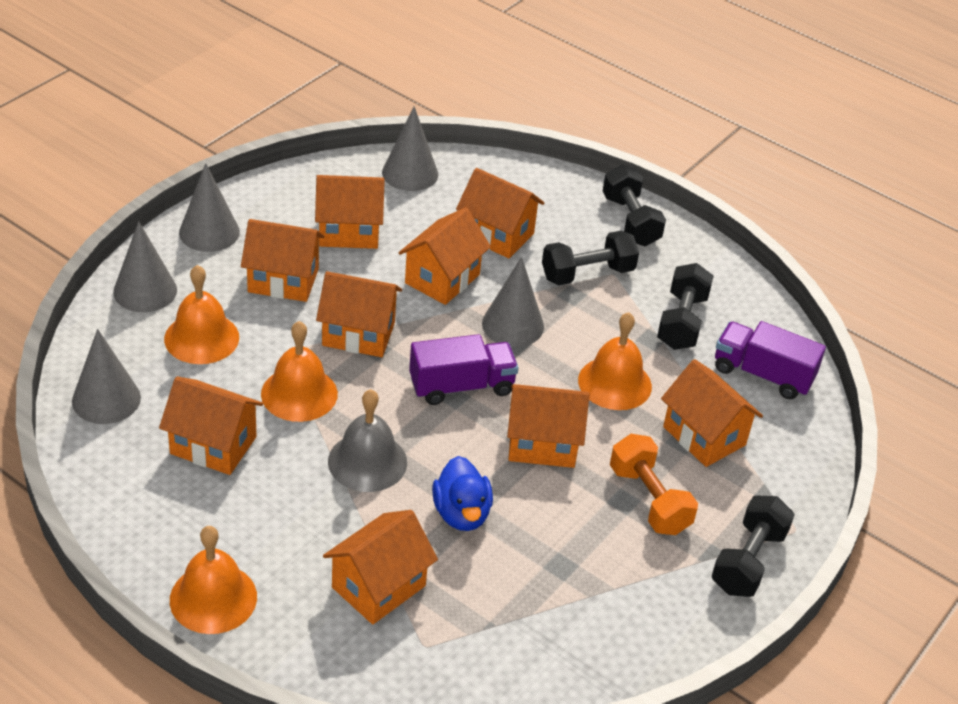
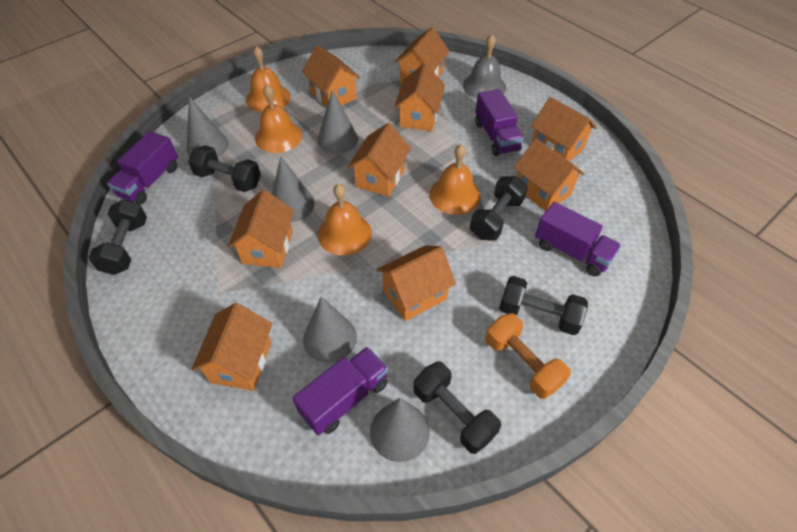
black dumbbell: [542,231,639,285] [603,164,666,246] [657,263,714,350] [711,496,795,597] = 4 -> [89,199,147,275] [188,145,261,192] [414,361,501,454] [470,176,527,241] [499,276,588,335] = 5
blue duck: [432,456,493,531] = 1 -> none = 0
purple truck: [409,334,519,405] [715,321,826,399] = 2 -> [107,131,178,204] [293,347,388,436] [475,89,524,156] [535,202,621,276] = 4

